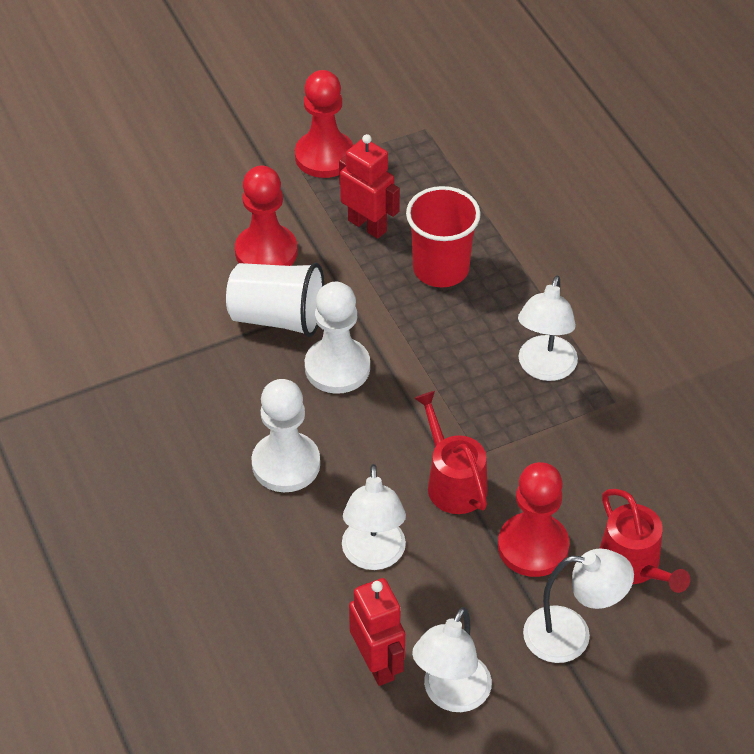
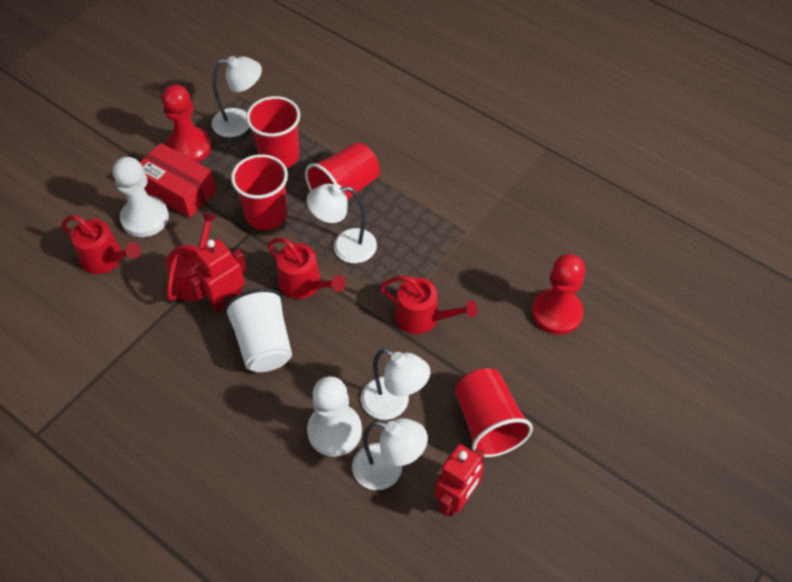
red box: none = 0 -> [140,143,217,218] = 1
red cup: [406,186,481,287] = 1 -> [231,154,288,230] [246,96,300,168] [305,142,380,201] [455,368,533,457] = 4
red pawn: [235,166,297,266] [295,70,354,178] [498,462,569,577] = 3 -> [162,85,212,163] [532,254,585,335] = 2
red watering can: [414,391,488,514] [600,489,690,593] = 2 -> [62,215,141,274] [166,212,217,301] [267,238,345,299] [380,276,477,334] = 4

